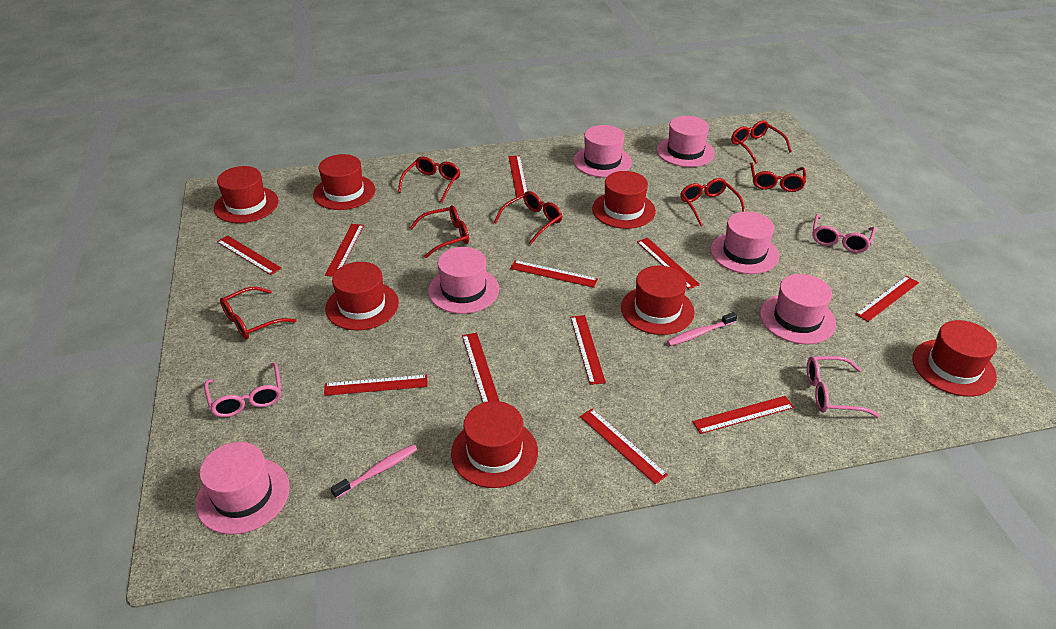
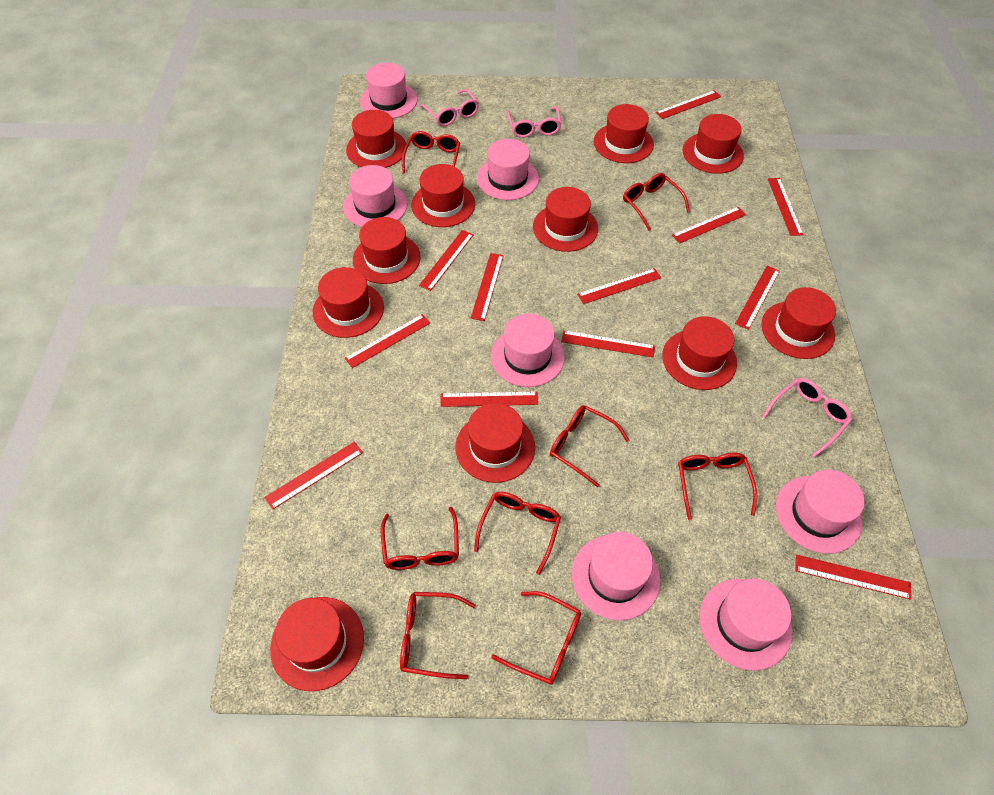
pink hat: [195,442,290,535] [428,247,499,314] [573,125,632,177] [657,116,715,167] [711,211,779,274] [760,274,836,344] = 6 -> [343,165,408,227] [360,63,418,119] [477,139,539,200] [491,314,565,387] [572,532,660,620] [699,578,792,671] [776,470,865,554] = 7
pink toothbrush: [331,444,417,499] [667,312,738,346] = 2 -> none = 0
red glasses: [220,287,296,340] [398,156,461,203] [410,205,469,258] [494,191,562,244] [680,178,745,226] [731,120,792,164] [750,163,806,192] = 7 -> [381,507,459,570] [400,592,476,679] [402,131,460,174] [474,492,561,575] [491,591,581,685] [550,405,629,487] [623,173,690,231] [678,453,757,520] = 8
red hat: [214,166,279,223] [313,154,375,210] [325,262,399,331] [451,401,538,488] [592,171,656,229] [621,266,695,335] [912,320,997,397] = 7 -> [270,597,364,691] [313,267,384,338] [346,110,406,168] [353,217,421,284] [411,164,475,227] [455,403,535,483] [533,187,598,252] [594,104,654,163] [662,316,737,390] [683,114,744,174] [761,287,836,359] = 11
red ruler: [217,235,282,275] [324,375,428,396] [325,224,364,277] [462,333,499,403] [509,155,528,197] [510,260,598,288] [570,315,606,385] [580,409,668,484] [637,238,700,289] [692,396,794,434] [855,276,919,322] = 11 -> [264,442,363,510] [345,314,430,368] [419,230,474,291] [440,391,538,407] [471,253,504,321] [561,330,655,358] [577,268,661,304] [656,90,721,119] [672,207,746,244] [735,266,780,330] [768,178,803,236] [795,555,911,600] = 12

